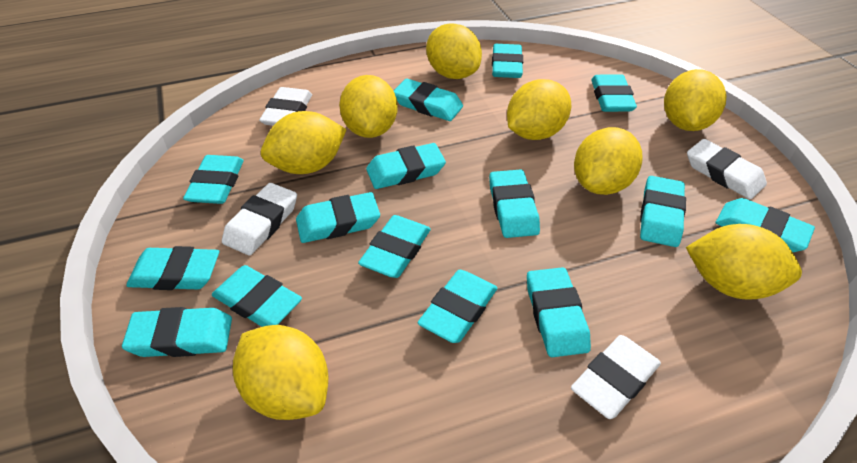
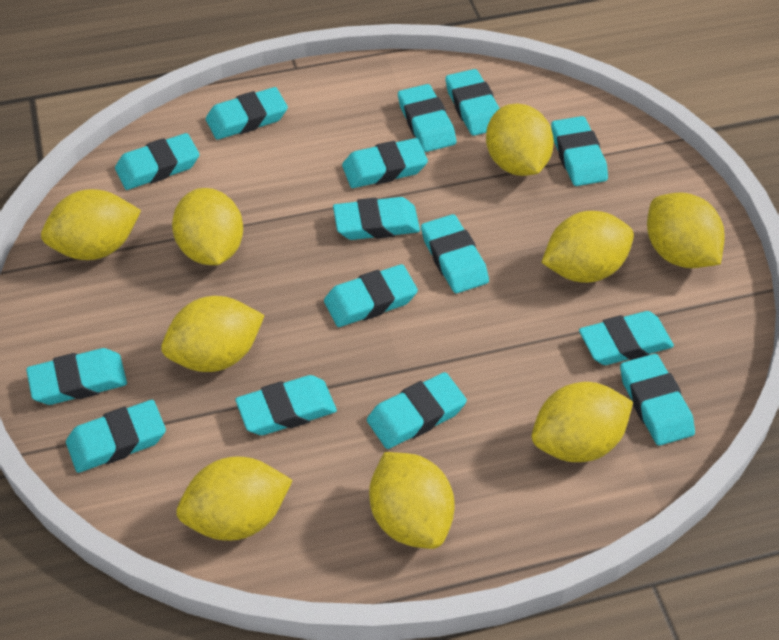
white eraser: [222,183,297,255] [259,87,312,126] [571,335,661,419] [687,139,767,199] = 4 -> none = 0
yellow lemon: [233,325,328,420] [261,111,347,174] [339,75,398,138] [426,23,482,79] [507,79,571,140] [574,127,642,195] [664,69,726,131] [686,224,802,300] = 8 -> [41,189,141,260] [161,296,265,372] [172,188,243,265] [176,457,293,541] [369,452,455,549] [486,103,554,176] [532,382,633,462] [541,211,634,283] [647,193,725,268] = 9

